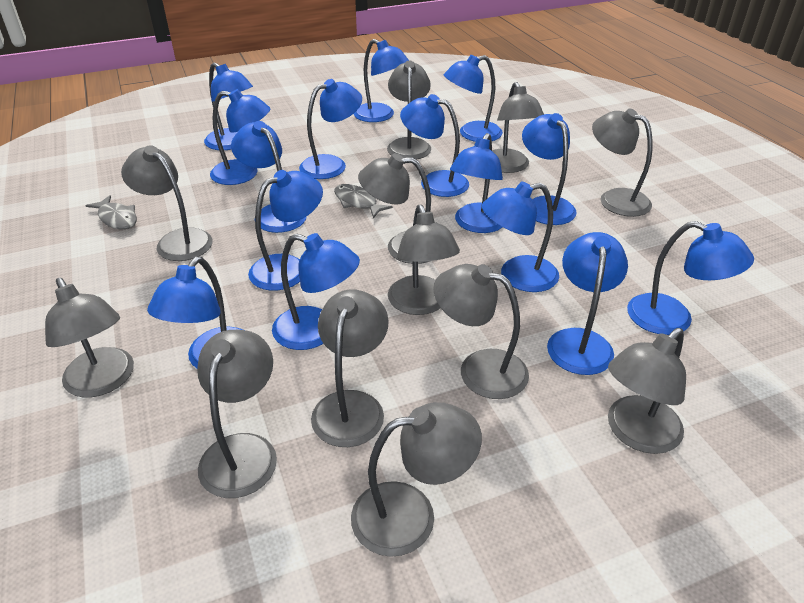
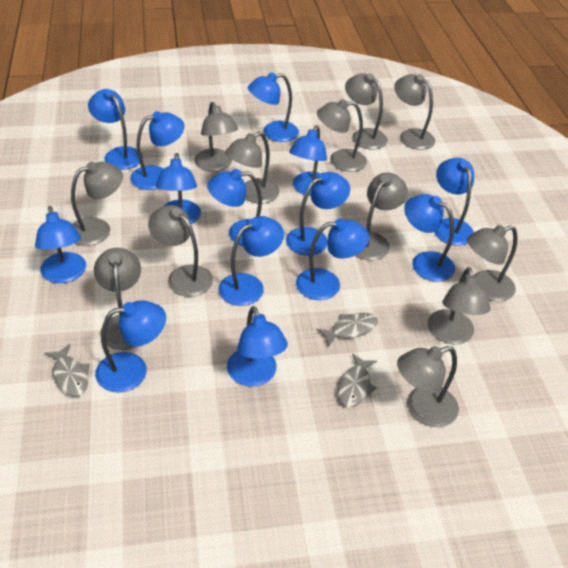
blue lamp: [147,256,243,368] [204,62,253,150] [210,89,270,185] [231,121,307,233] [248,170,323,291] [272,233,360,350] [299,79,362,179] [354,39,409,122] [400,94,469,197] [444,55,503,142] [450,133,503,233] [482,182,559,292] [522,113,577,225] [547,232,628,375] [627,221,754,335] = 15 -> [35,206,86,283] [88,89,143,170] [95,300,166,392] [130,111,185,190] [156,153,201,224] [207,169,262,246] [218,216,284,306] [227,306,288,387] [248,72,299,142] [286,172,350,256] [289,125,327,196] [296,218,369,300] [404,194,455,282] [434,158,474,246] = 14
grey fish: [85,195,137,229] [334,184,393,218] = 2 -> [45,344,90,397] [316,313,378,347] [338,353,377,407] = 3

